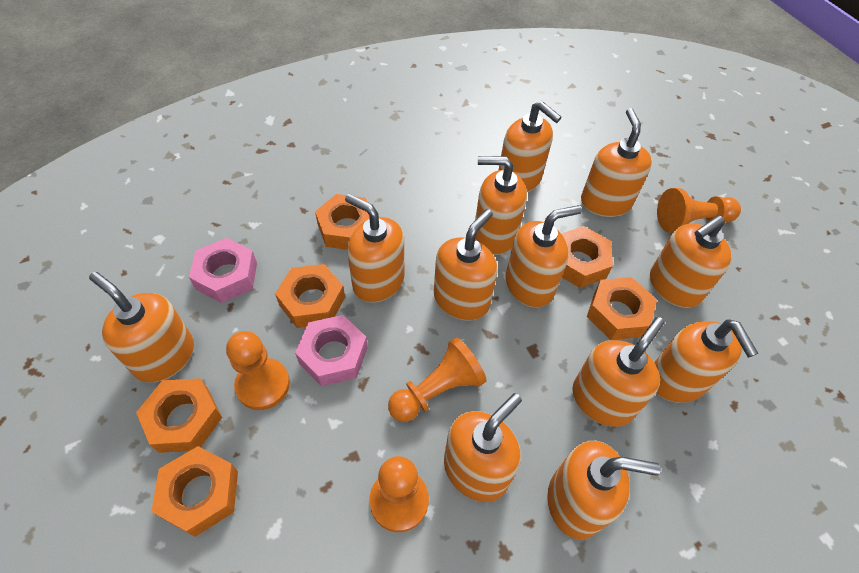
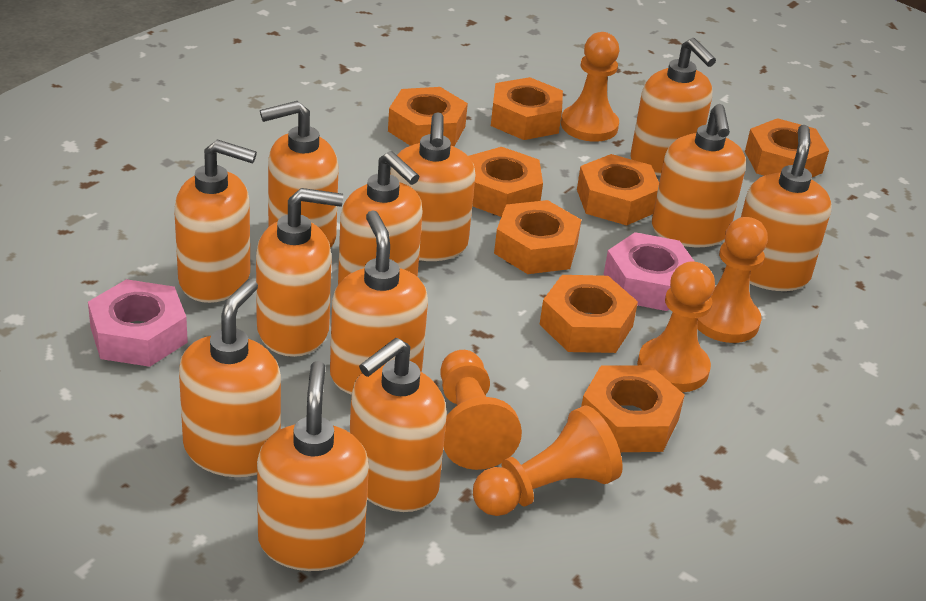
orange nut: [136,378,222,453] [151,446,238,537] [275,264,345,328] [315,194,370,250] [561,226,613,288] [587,277,657,340] = 6 -> [388,87,468,146] [468,147,543,217] [491,77,563,140] [494,200,581,274] [539,275,638,353] [577,154,659,225] [581,365,685,452] [745,118,829,177] = 8
orange pawn: [226,331,290,410] [370,456,429,532] [388,337,487,422] [657,188,741,233] = 4 -> [440,350,522,470] [473,405,623,516] [561,32,619,142] [637,261,715,392] [697,217,768,343] = 5

